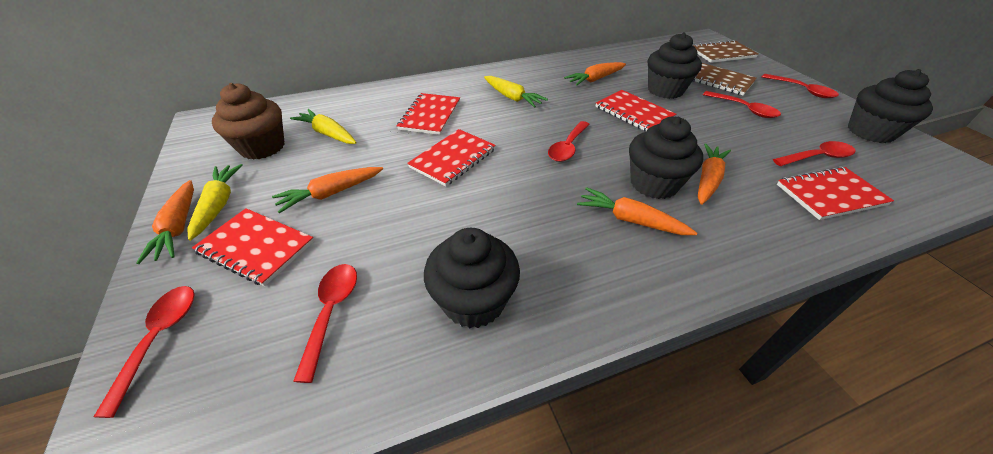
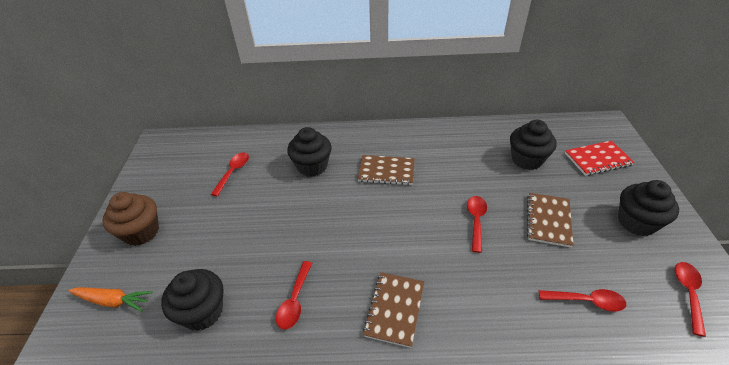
brown notebook: [693,40,758,63] [693,63,757,95] = 2 -> [358,155,415,185] [363,272,424,348] [527,193,574,248] = 3
orange carrot: [136,180,194,264] [272,167,383,213] [564,62,626,86] [577,187,697,235] [698,143,731,205] = 5 -> [68,287,153,312] = 1
red notebook: [192,208,314,286] [397,93,460,135] [407,129,496,186] [595,90,676,132] [777,167,894,220] = 5 -> [565,141,635,176] = 1
red spoon: [94,286,194,418] [293,264,357,383] [548,121,590,162] [703,91,781,118] [762,74,839,98] [773,141,856,166] = 6 -> [211,152,249,197] [276,261,312,329] [467,196,487,253] [539,289,626,311] [675,262,706,337] = 5
yellow carrot: [187,164,243,241] [290,109,357,144] [484,76,548,108] = 3 -> none = 0

